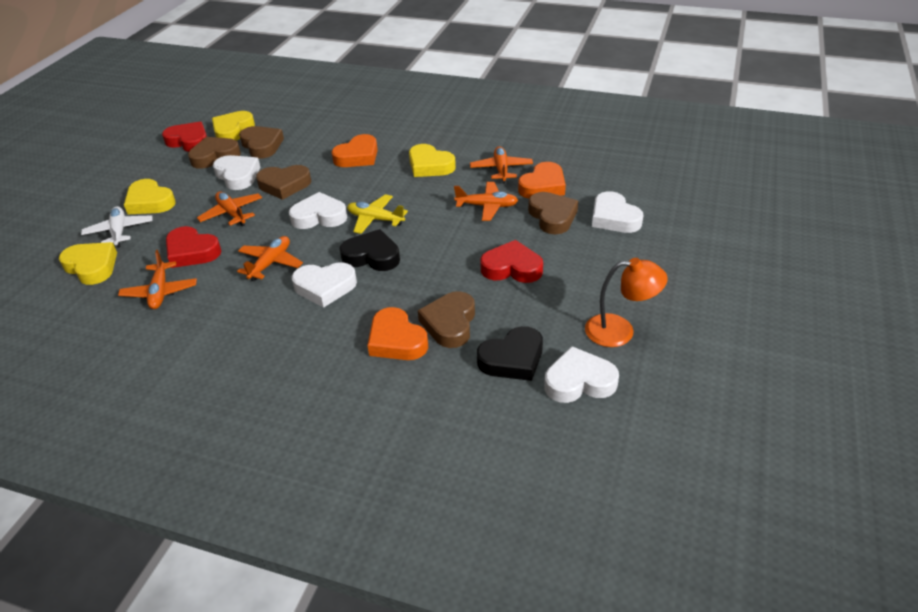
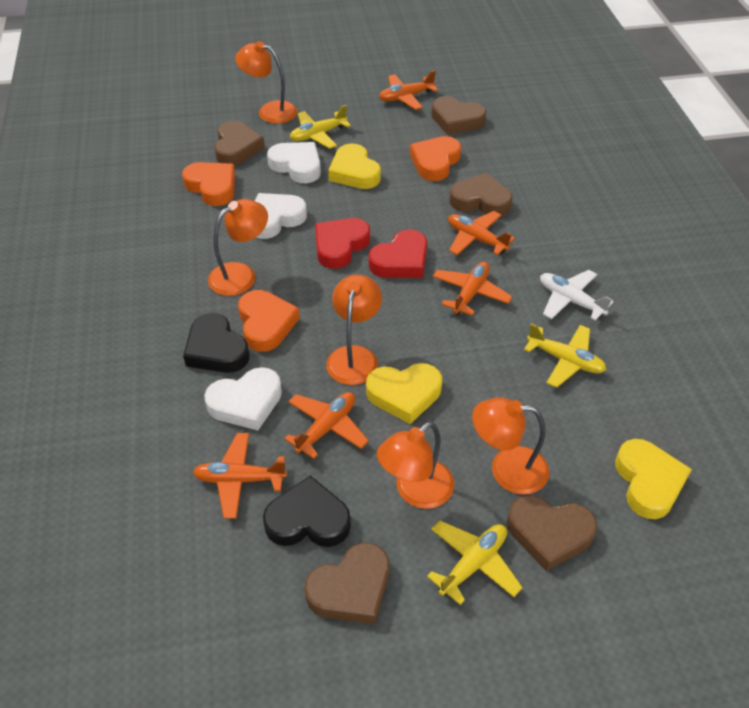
orange lamp: [585,258,668,347] = 1 -> [208,199,268,296] [235,41,297,124] [326,275,382,385] [377,422,454,509] [472,397,549,495] = 5
red heart: [162,122,207,152] [166,226,221,268] [480,240,543,283] = 3 -> [315,218,370,269] [369,229,427,278] = 2
white heart: [213,155,261,190] [289,192,347,229] [292,262,357,308] [544,346,619,403] [592,191,643,233] = 5 -> [204,367,282,430] [255,193,307,239] [267,142,321,183] = 3
yellow heart: [59,242,117,285] [124,179,176,214] [212,111,255,141] [409,144,456,177] = 4 -> [328,144,381,189] [366,363,442,424] [615,439,692,519] = 3
yellow plane: [347,194,408,234] = 1 -> [290,105,351,149] [427,520,523,605] [524,323,607,388] = 3

